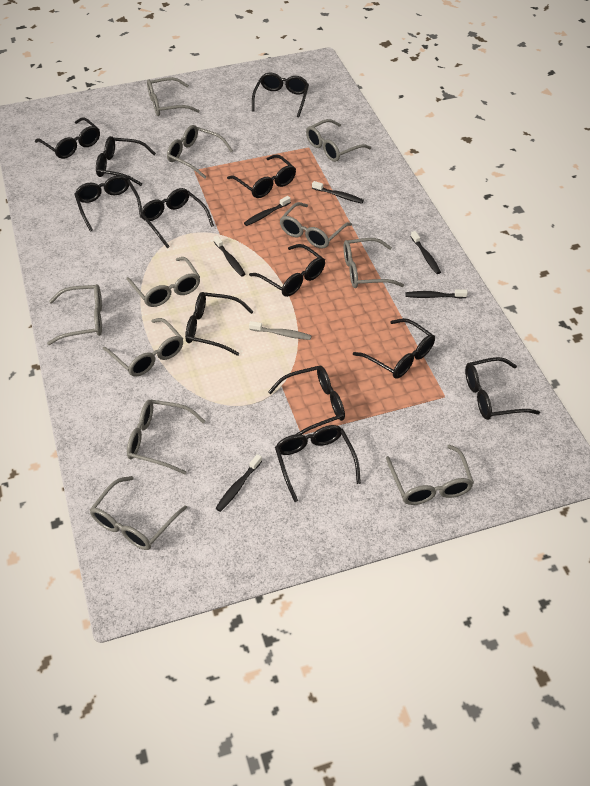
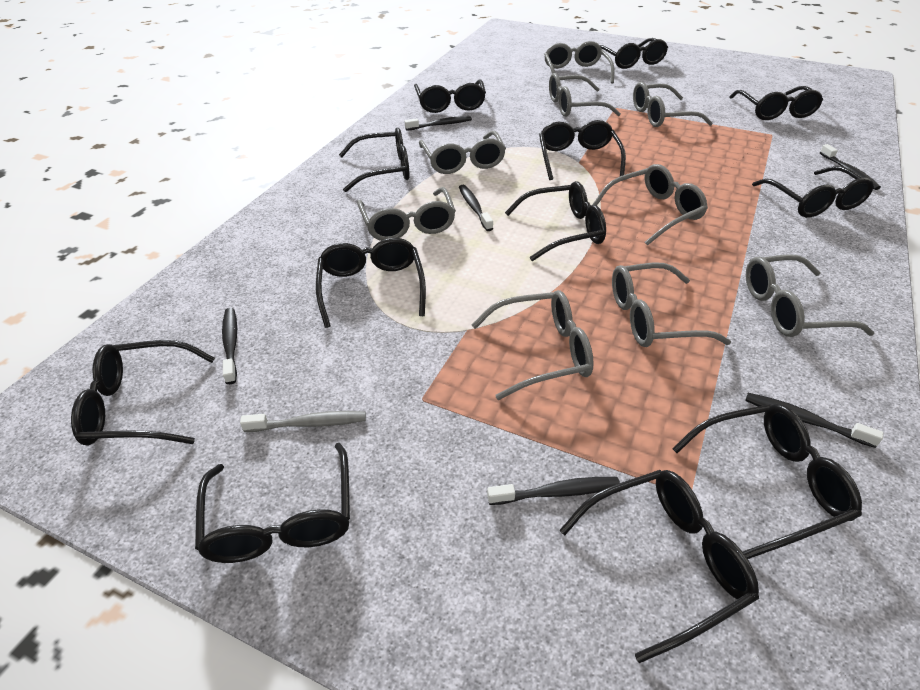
grey glasses: [47,284,102,345] [90,476,187,550] [103,318,183,377] [126,257,200,307] [127,400,206,474] [147,77,200,116] [167,125,233,179] [280,202,352,249] [306,119,371,162] [344,238,404,288] [386,445,474,505] = 11 -> [357,187,456,241] [419,131,506,174] [472,290,594,400] [544,41,614,83] [549,73,621,117] [592,164,708,246] [612,262,731,347] [633,82,712,127] [746,254,875,337] = 9

